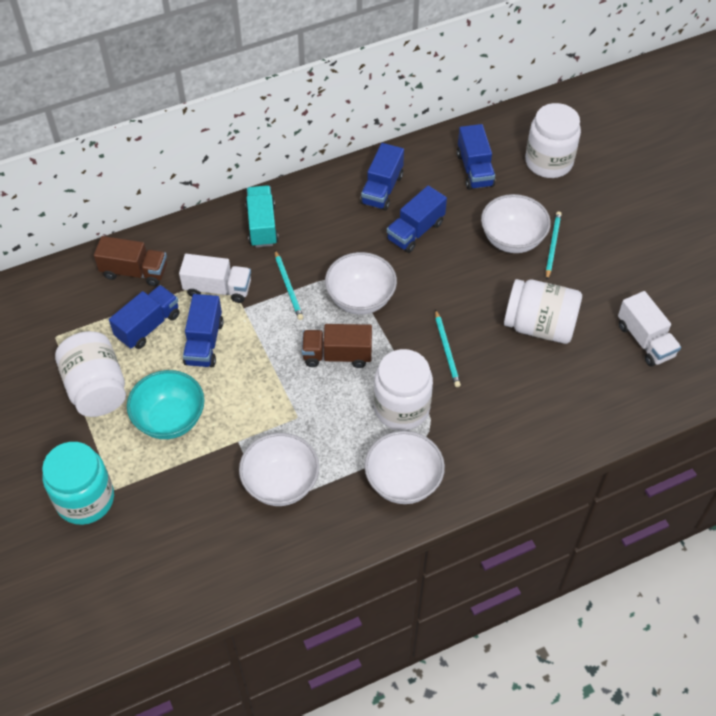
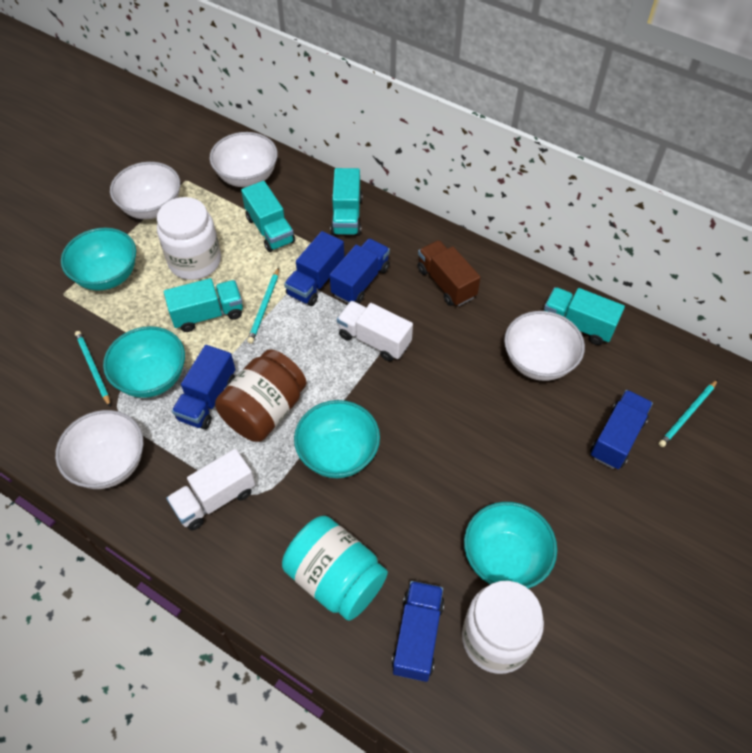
brown jar: none = 0 -> [215,349,306,442] = 1
brown truck: [94,236,167,286] [302,324,372,368] = 2 -> [418,240,481,306] = 1
turquoise bowl: [127,370,205,439] = 1 -> [61,228,136,291] [103,326,185,398] [294,400,380,478] [464,502,557,589] = 4
turquoise truck: [245,185,279,247] = 1 -> [164,278,243,332] [241,181,295,252] [331,168,362,236] [544,287,625,345] = 4
white jar: [55,331,126,417] [374,349,433,430] [504,279,582,344] [525,103,581,178] = 4 -> [157,197,221,280] [462,581,544,674] = 2

